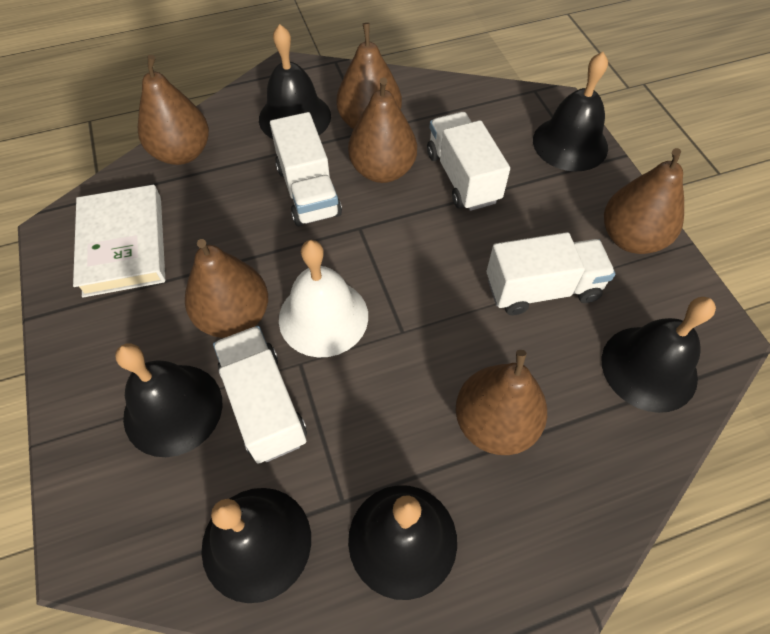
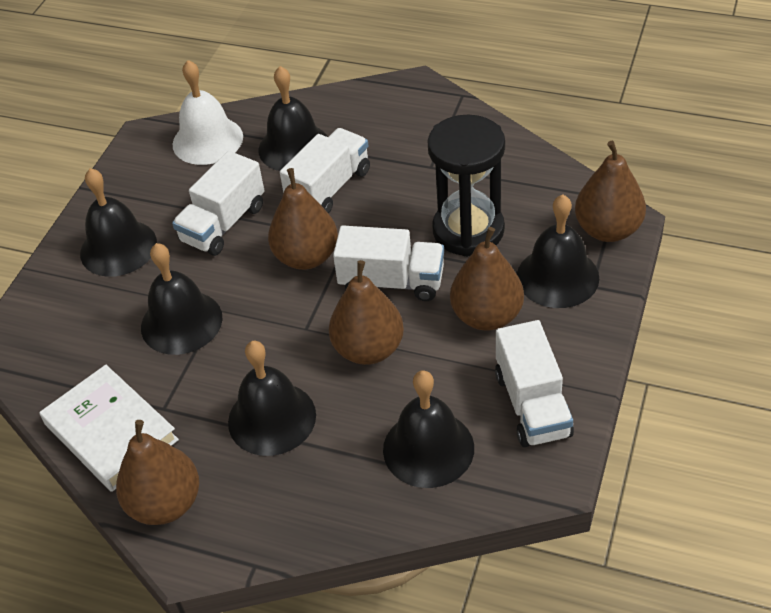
black hourglass: none = 0 -> [427,114,505,257] = 1
brown pear: [138,55,209,165] [185,239,268,338] [336,23,402,129] [348,77,417,183] [456,350,547,455] [604,148,684,254] = 6 -> [116,420,199,525] [268,168,338,270] [329,260,404,365] [450,227,524,331] [575,141,646,242] = 5

